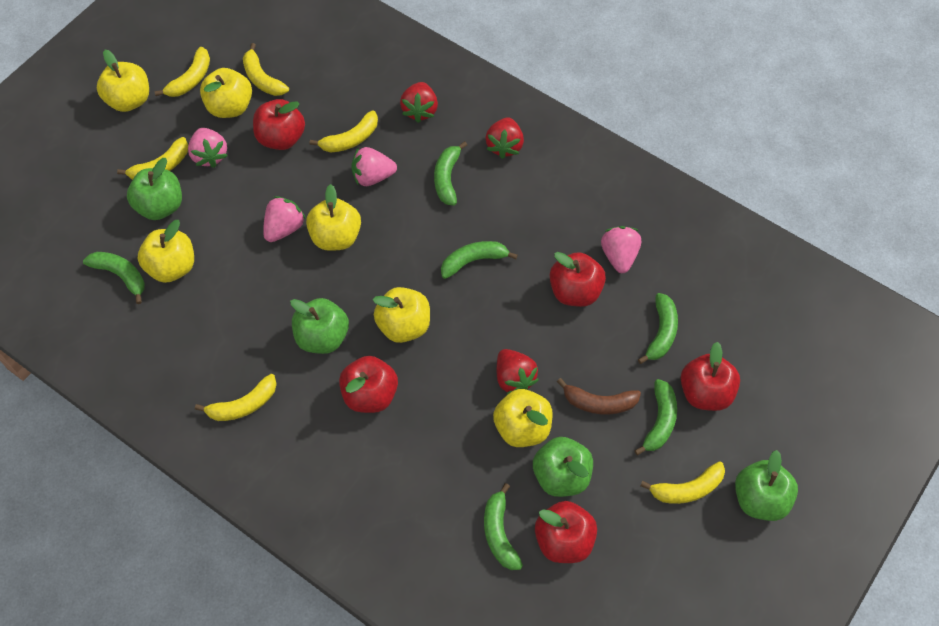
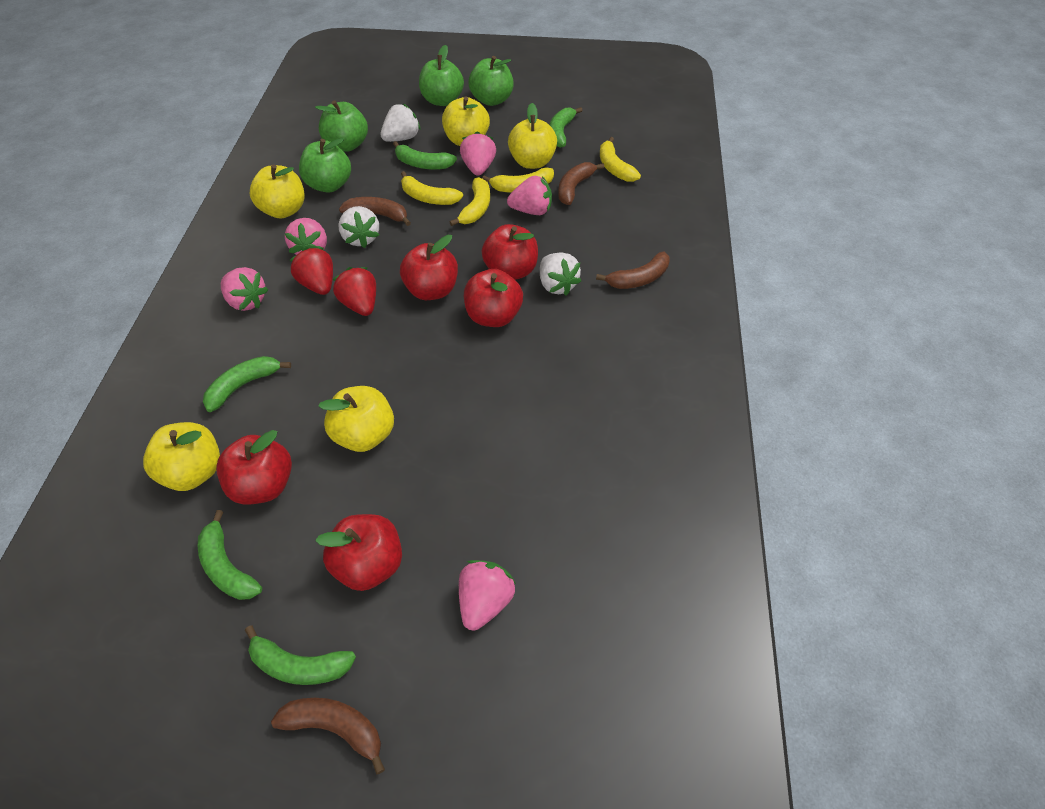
brown banana: [557,378,641,415] = 1 -> [271,698,385,775] [339,197,411,226] [558,162,604,205] [596,252,670,289] = 4
green banana: [83,252,145,304] [434,141,467,206] [441,241,518,279] [484,483,523,570] [634,379,677,455] [638,293,678,364] = 6 -> [198,510,262,600] [203,356,291,412] [245,626,356,685] [393,141,457,170] [549,107,583,148] = 5
pink strawberry: [188,128,228,168] [263,196,306,242] [351,147,397,186] [601,226,641,273] = 4 -> [221,267,269,311] [285,218,327,255] [459,560,516,631] [460,131,496,176] [507,176,552,215] = 5
red strawberry: [400,82,438,123] [485,117,524,159] [497,349,539,395] = 3 -> [290,248,333,295] [333,267,376,316] = 2
white strawberry: none = 0 -> [338,206,379,248] [381,104,421,142] [540,253,581,296] = 3
yellow apple: [97,50,149,112] [138,220,194,283] [200,68,252,118] [306,184,361,251] [372,287,430,343] [493,389,553,447] = 6 -> [143,422,220,491] [250,164,304,219] [318,386,394,452] [442,96,490,146] [508,103,557,169] = 5
yellow banana: [117,137,188,180] [154,47,210,97] [195,374,277,421] [243,43,289,96] [310,110,378,152] [640,461,725,504] = 6 -> [401,171,463,205] [450,177,490,226] [482,168,554,193] [600,137,641,182] = 4

